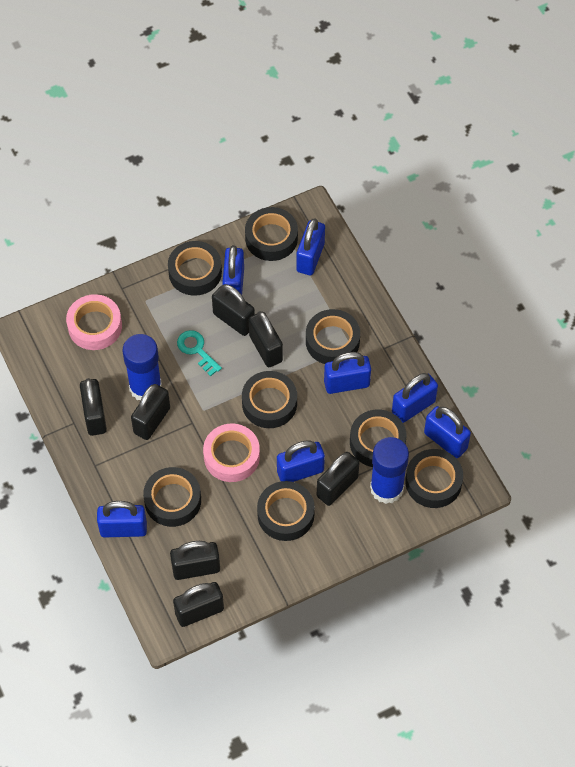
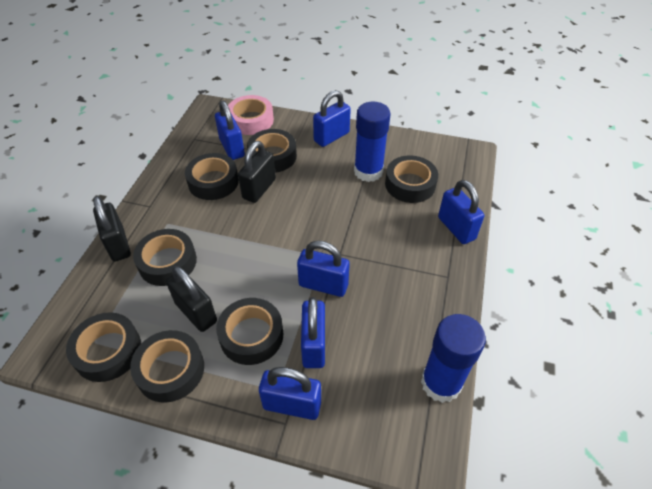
black padlock: [80,378,107,436] [131,384,170,440] [170,541,220,580] [173,582,224,627] [212,284,255,336] [249,311,283,367] [317,452,359,506] = 7 -> [93,196,131,262] [166,266,217,332] [238,141,276,203] = 3
black tape: [143,467,201,527] [168,241,222,296] [242,371,297,428] [245,207,298,261] [257,481,315,541] [306,309,360,364] [350,409,406,467] [405,449,463,508] = 8 -> [66,312,141,382] [130,330,204,403] [133,229,197,286] [185,153,239,200] [216,298,283,365] [247,129,297,173] [385,156,438,203] = 7
blue padlock: [97,501,147,538] [222,245,244,295] [277,440,325,482] [296,218,325,275] [324,352,371,394] [392,373,438,423] [424,406,471,458] = 7 -> [215,101,245,160] [259,367,321,420] [297,241,350,297] [301,297,325,368] [313,90,351,147] [438,180,484,244] = 6
pink tape: [66,294,122,350] [203,424,260,482] = 2 -> [228,95,274,135] = 1
turquoise key: [177,330,222,377] = 1 -> none = 0

